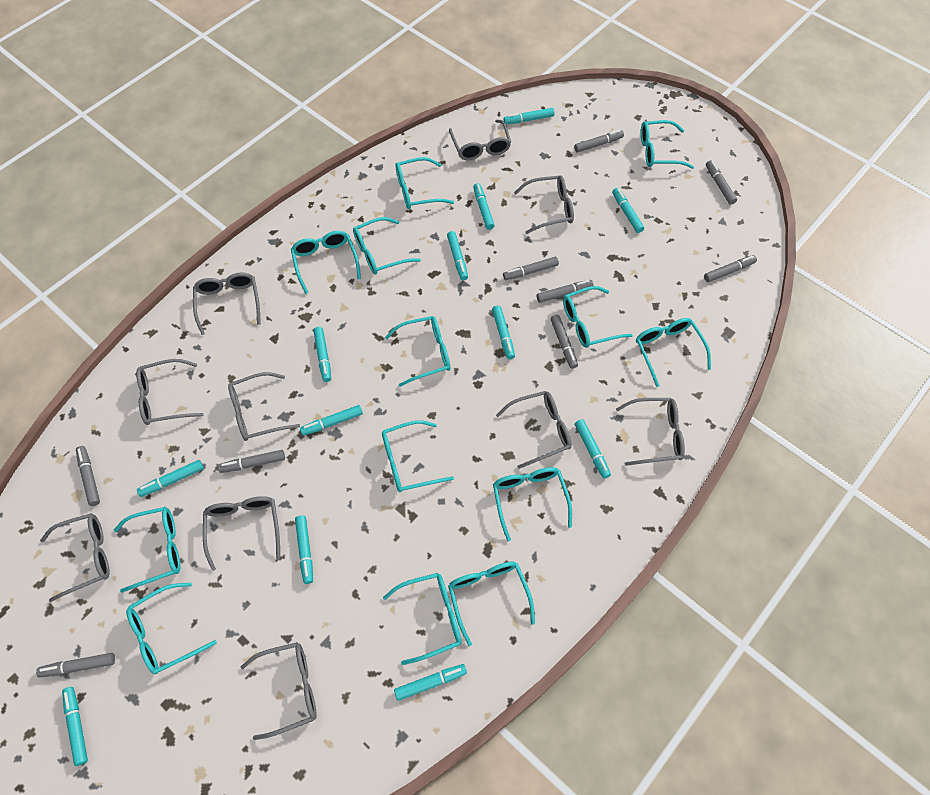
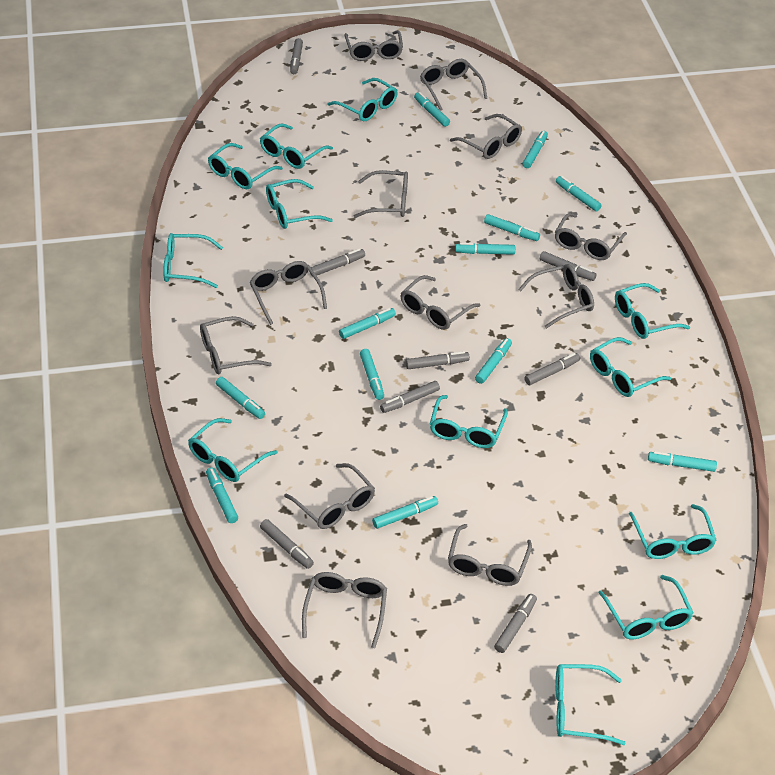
grey glasses: [40,513,110,602] [136,359,203,425] [193,272,261,335] [203,496,280,571] [228,372,300,441] [241,642,317,740] [449,120,511,160] [496,391,572,469] [514,175,574,234] [616,398,685,466] = 10 -> [200,316,272,374] [250,261,327,325] [284,463,375,529] [302,572,387,648] [344,30,403,61] [353,170,408,218] [401,275,480,330] [420,59,487,111] [448,524,532,586] [450,114,522,159] [518,264,594,329] [555,213,627,260] = 12
grey marker: [36,653,115,678] [76,446,100,506] [218,450,285,473] [503,257,559,280] [537,280,593,303] [550,315,578,369] [574,130,624,153] [704,255,757,282] [706,160,737,205] = 9 -> [260,519,314,569] [290,38,303,74] [310,248,365,276] [380,381,440,413] [406,351,470,369] [494,594,537,653] [524,353,580,385] [540,251,597,281] = 8
turquoise glasses: [114,507,180,593] [126,582,217,674] [291,231,361,294] [353,217,421,275] [382,420,454,492] [383,573,462,665] [385,316,450,387] [395,157,454,209] [448,561,535,646] [493,467,572,541] [563,286,633,348] [636,318,711,387] [641,120,694,169] = 13 -> [163,233,223,288] [188,418,278,482] [208,143,283,189] [260,124,333,169] [266,179,333,229] [327,78,397,121] [430,395,508,448] [556,664,626,745] [590,337,671,397] [598,575,693,640] [615,283,690,339] [629,504,716,559] = 12

